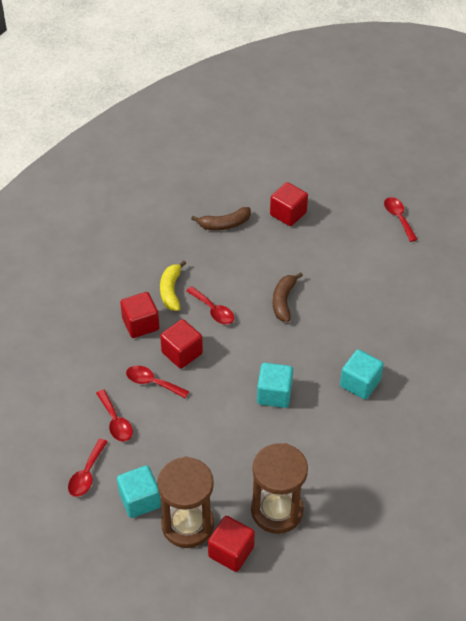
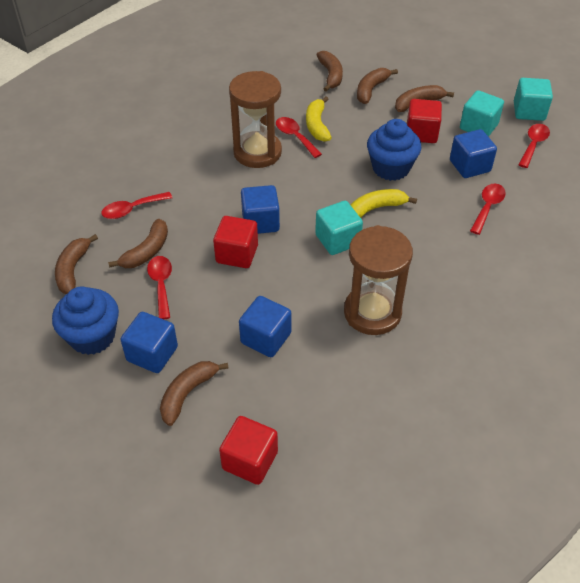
blue cube: none = 0 -> [120,312,178,373] [239,296,291,357] [241,185,280,234] [450,129,497,178] = 4
blue cupcake: none = 0 -> [52,287,119,355] [367,119,421,181] = 2
brown banana: [191,207,251,230] [273,272,303,322] = 2 -> [55,234,98,294] [108,219,168,268] [160,361,229,426] [316,51,343,91] [357,68,398,104] [395,85,454,112] = 6
red cube: [120,292,159,338] [160,319,203,369] [208,516,255,572] [270,182,308,226] = 4 -> [213,216,258,268] [219,416,278,485] [407,99,442,143] = 3
yellow banana: [160,261,186,311] = 1 -> [306,96,332,142] [351,189,417,218] = 2

